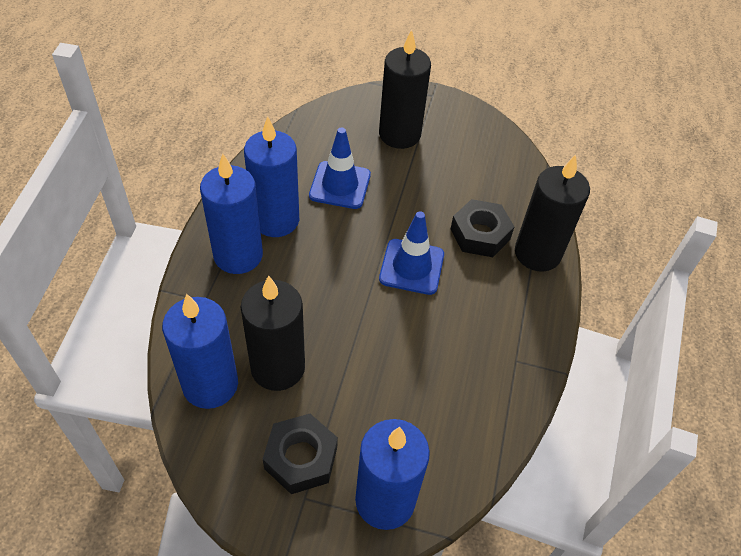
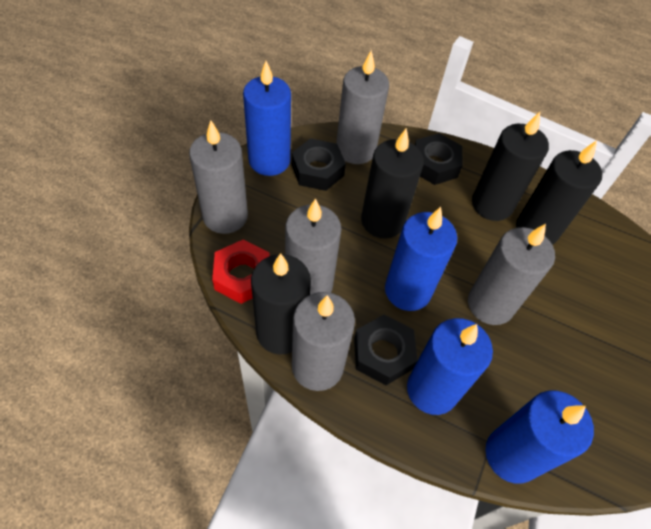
black candle: [240,275,305,391] [379,30,431,149] [515,154,590,271] = 3 -> [251,253,311,355] [361,128,424,239] [472,112,549,221] [516,140,602,245] = 4
black nut: [263,414,338,494] [451,199,514,257] = 2 -> [292,138,346,191] [354,315,418,385] [415,133,463,185] = 3
blue traffic cone: [309,127,371,209] [379,211,444,295] = 2 -> none = 0
grey candle: none = 0 -> [189,120,248,234] [285,198,342,295] [292,292,355,391] [336,50,389,164] [468,224,555,325] = 5
red nut: none = 0 -> [212,240,270,304] = 1

